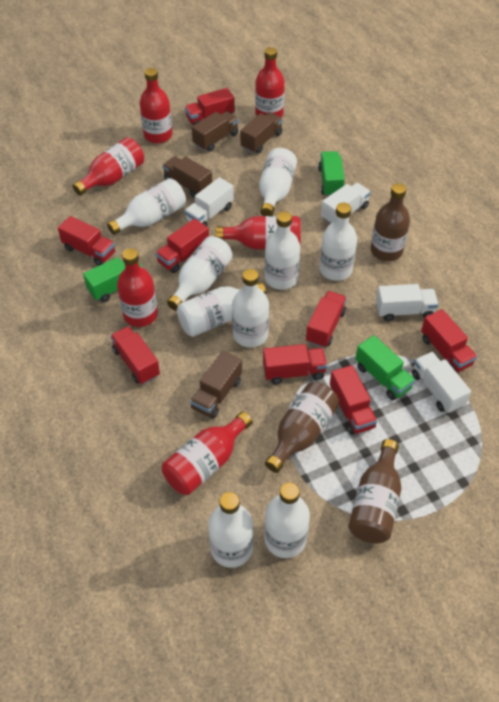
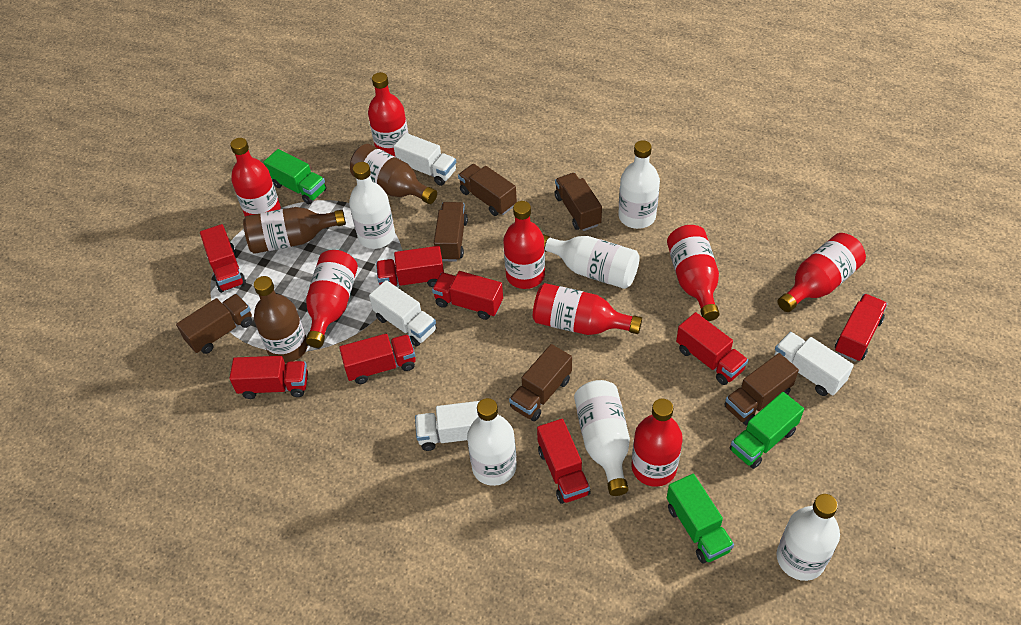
brown truck: [162,156,212,198] [190,351,242,419] [192,111,239,152] [240,112,283,154] = 4 -> [176,294,253,354] [434,202,468,262] [458,164,517,216] [509,344,572,421] [555,173,602,231] [724,353,799,426] = 6
red bottle: [73,137,144,196] [117,248,158,327] [140,68,172,144] [162,411,253,495] [216,216,301,250] [255,47,285,117] = 6 -> [230,138,281,217] [306,250,358,348] [368,72,408,156] [503,201,545,289] [533,283,642,335] [632,399,683,487] [667,225,720,321] [777,233,866,312] = 8
white bottle: [107,178,186,235] [167,236,233,311] [177,282,266,337] [208,492,253,568] [232,269,269,348] [259,148,297,216] [264,482,310,558] [265,211,300,290] [319,203,357,281] = 9 -> [349,162,395,249] [467,398,517,486] [543,234,640,289] [574,380,630,496] [618,140,660,229] [776,494,840,581] = 6

